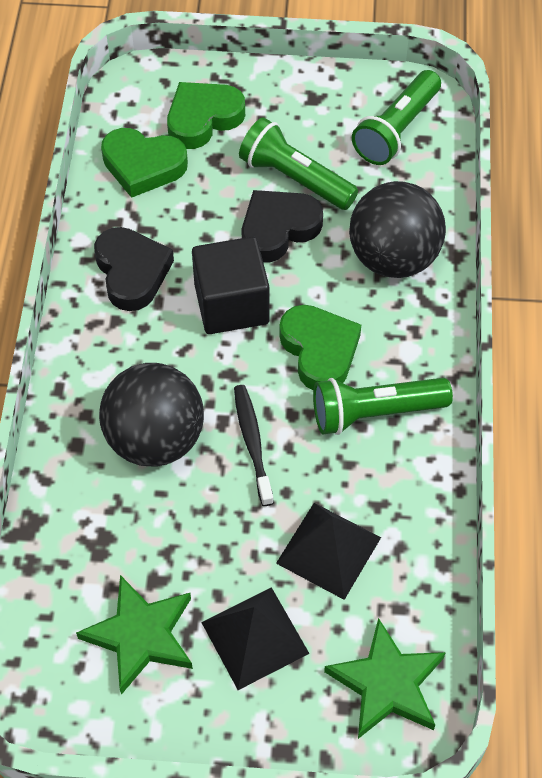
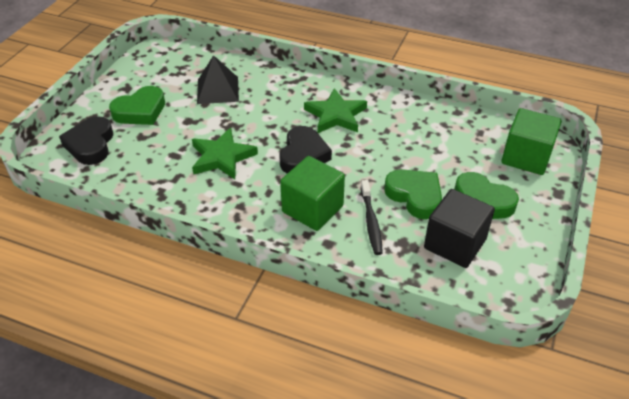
black ball: [99,363,204,467] [349,181,446,278] = 2 -> none = 0
black pyramid: [201,587,310,690] [276,503,381,600] = 2 -> [197,55,239,104] = 1
green cube: none = 0 -> [280,156,345,231] [501,108,562,175] = 2
green flashlight: [239,117,358,210] [313,378,453,435] [352,70,441,165] = 3 -> none = 0

